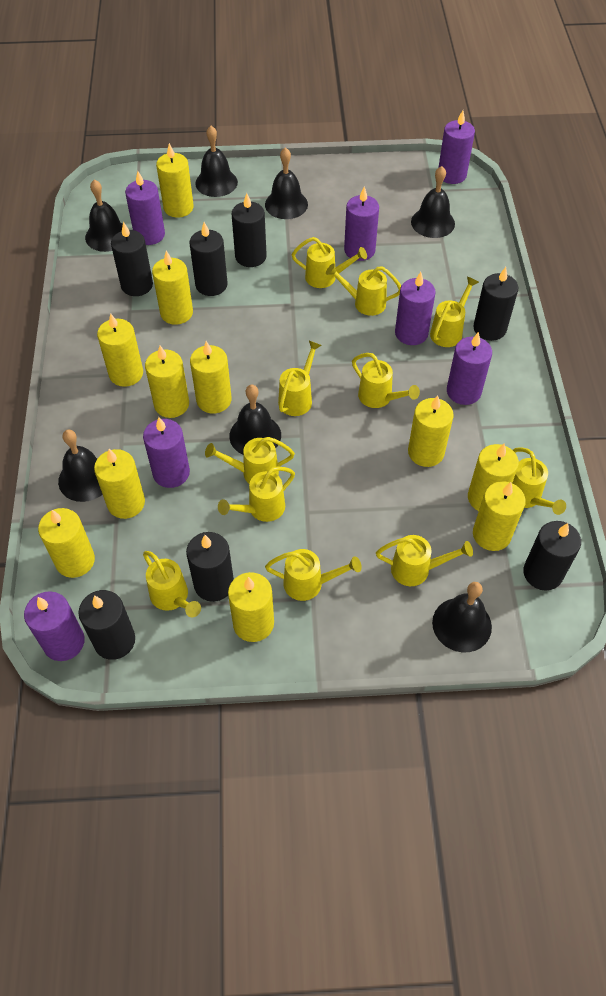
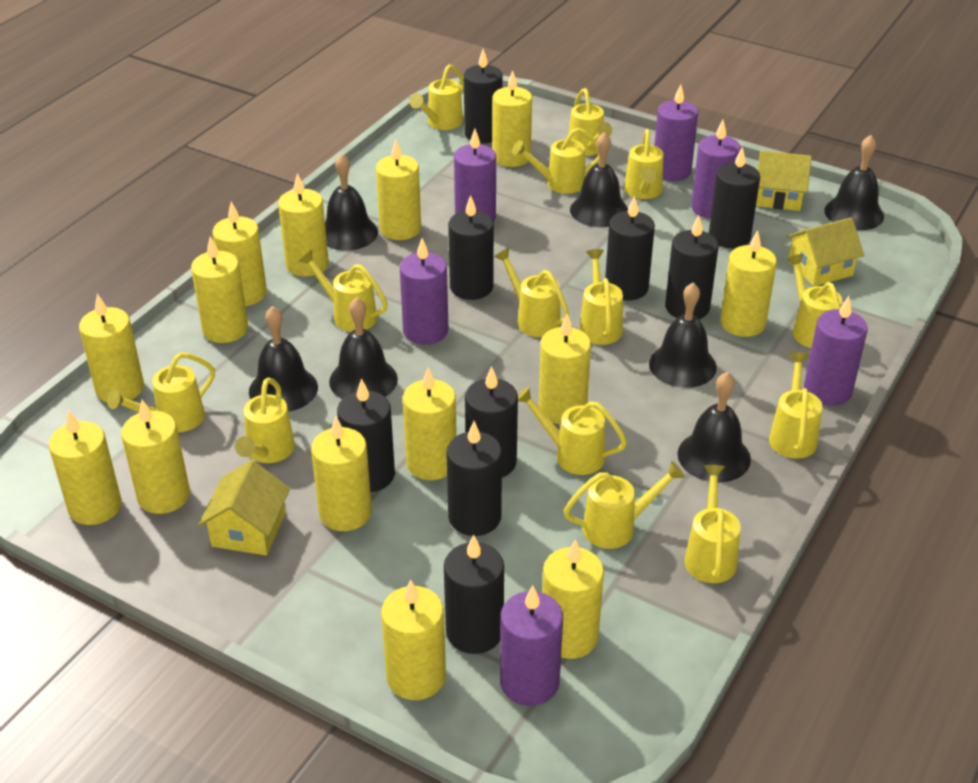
black candle: [78,590,135,660] [111,222,153,296] [186,532,234,602] [190,222,227,296] [232,193,267,267] [473,267,518,341] [523,521,581,590] = 7 -> [337,378,395,492] [444,534,504,654] [446,421,502,536] [448,195,494,300] [464,49,502,143] [465,366,518,477] [605,196,655,301] [665,215,719,319] [709,147,760,248] = 9
purple candle: [24,591,85,661] [125,171,165,245] [143,417,190,488] [344,186,379,261] [395,272,436,345] [438,110,475,184] [447,332,492,405] = 7 -> [400,238,449,345] [454,129,496,222] [500,585,563,706] [654,84,698,181] [691,120,741,219] [804,296,868,406] = 6
yellow candle: [38,508,95,578] [94,449,145,519] [97,313,143,387] [145,346,189,418] [152,251,193,325] [156,143,194,218] [190,341,232,414] [228,572,274,642] [408,395,454,467] [468,444,519,511] [473,481,526,551] = 11 -> [49,410,122,525] [79,294,144,402] [121,400,190,514] [191,236,248,343] [212,202,267,306] [278,173,329,277] [311,416,372,531] [376,140,421,240] [381,580,446,700] [403,368,457,480] [492,70,532,167] [538,314,591,424] [542,539,604,659] [720,230,777,337] = 14
yellow house: none = 0 -> [198,460,290,555] [756,150,812,211] [786,218,864,286] = 3
yellow watering can: [143,551,201,617] [205,437,295,484] [218,466,295,522] [265,549,362,601] [278,341,322,416] [292,237,367,288] [326,263,401,316] [352,353,420,408] [376,535,473,586] [430,277,479,347] [512,447,566,515] = 11 -> [107,352,215,433] [235,378,295,463] [299,250,388,332] [410,64,464,130] [494,248,569,337] [512,127,599,194] [518,386,627,475] [564,461,685,549] [569,88,612,156] [579,249,623,345] [624,129,664,199] [684,465,741,583] [769,352,823,459] [786,254,842,348] = 14

